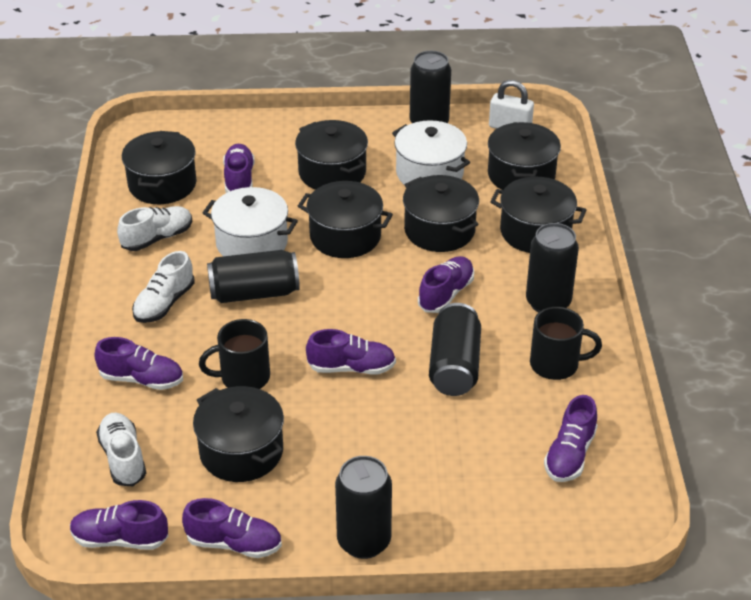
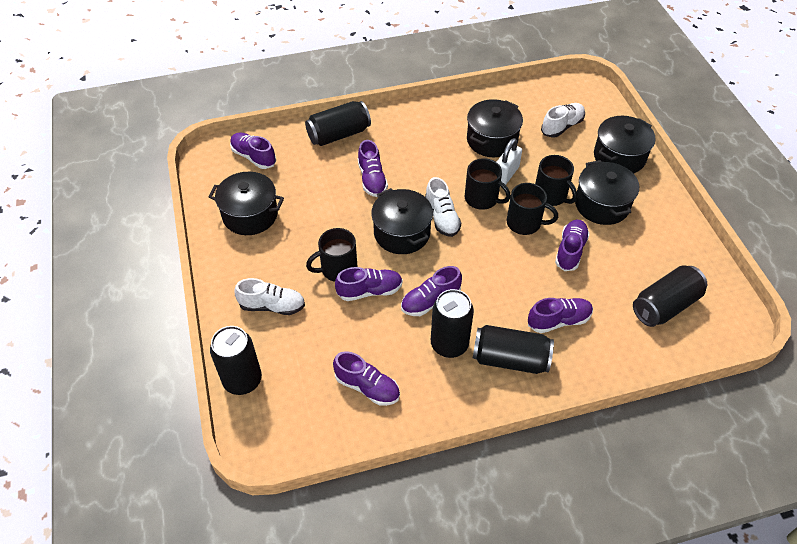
black mug: [199,319,270,389] [530,307,602,380] = 2 -> [306,228,358,282] [465,158,511,210] [507,183,558,235] [535,155,577,206] = 4
black pot: [122,131,197,204] [193,386,284,482] [295,120,368,190] [298,181,393,258] [403,175,479,252] [488,122,561,190] [490,177,586,253] = 7 -> [208,172,284,235] [371,188,433,254] [467,99,523,157] [575,160,639,225] [594,116,656,174] = 5
white pot: [203,187,298,256] [392,120,470,184] = 2 -> none = 0

